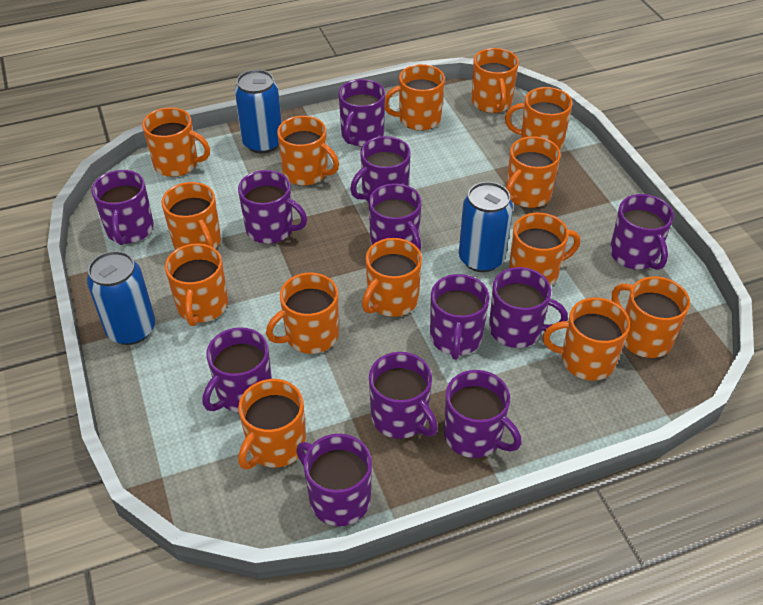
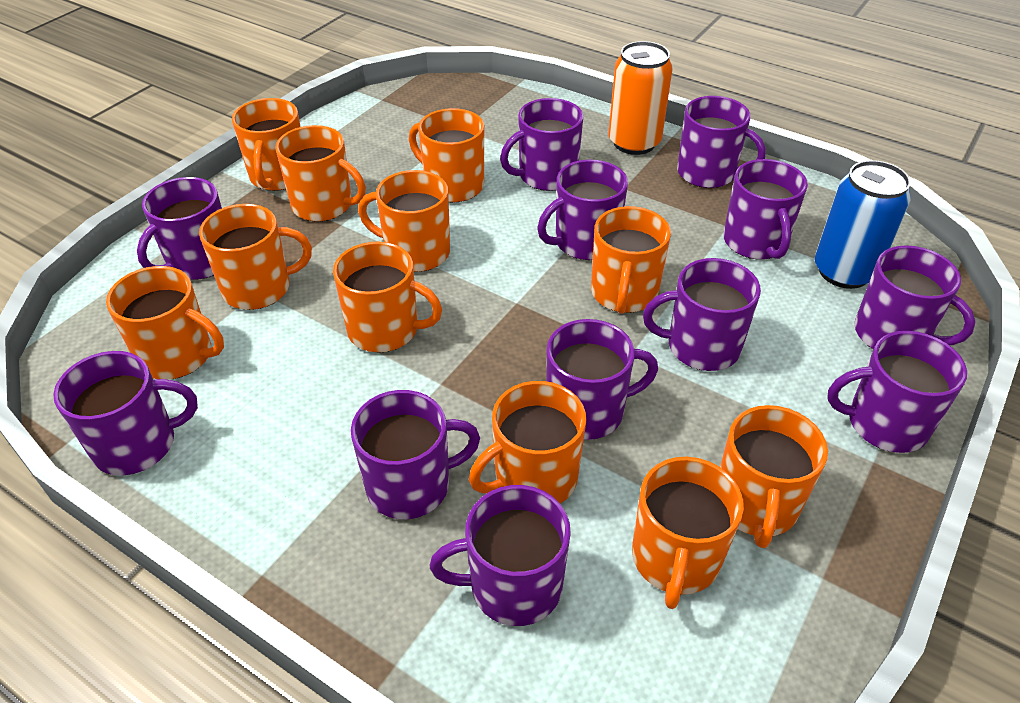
blue can: [87,251,155,345] [235,70,282,153] [459,182,513,272] = 3 -> [815,160,911,289] = 1
orange can: none = 0 -> [608,41,672,155] = 1
orange mug: [142,107,210,177] [161,182,221,249] [165,243,228,326] [238,379,306,469] [266,273,339,354] [277,116,339,186] [362,238,422,317] [385,64,445,131] [471,48,519,113] [505,87,573,149] [506,136,561,208] [509,213,580,286] [543,298,630,380] [612,276,690,358] = 14 -> [106,266,224,380] [199,204,312,310] [232,98,301,191] [275,125,366,222] [333,242,442,353] [358,170,450,272] [409,108,484,202] [469,381,586,504] [591,206,671,314] [632,457,744,609] [720,405,828,548] = 11

